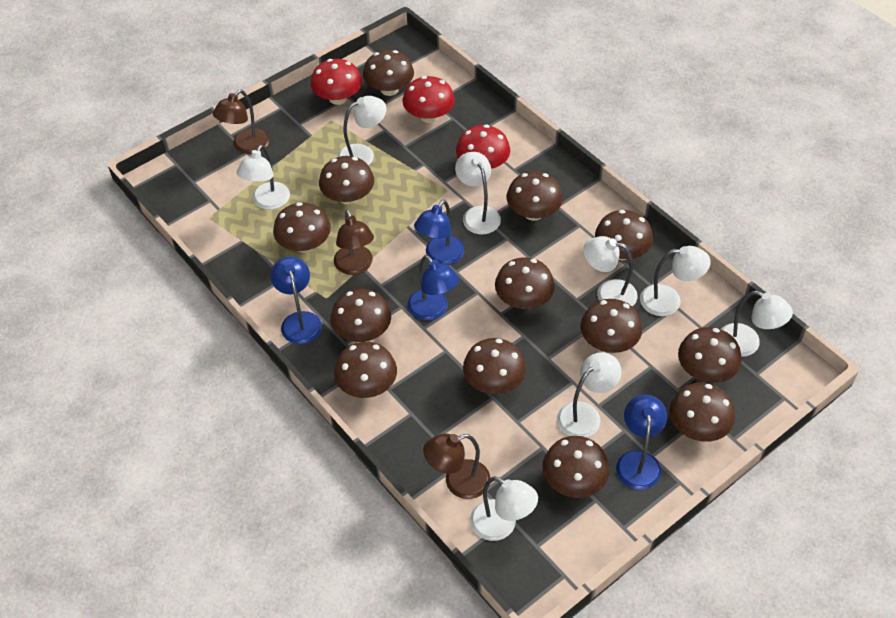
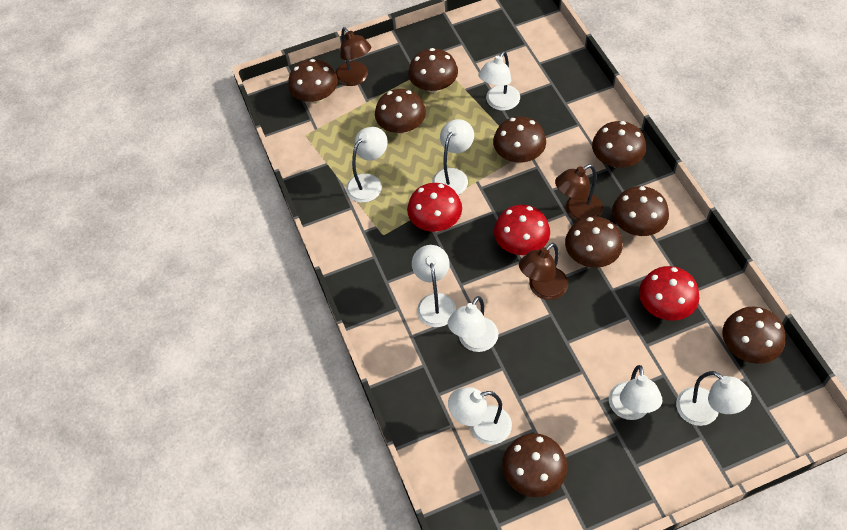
blue lamp: [270,256,322,344] [408,255,459,321] [414,200,465,265] [616,395,667,490] = 4 -> none = 0
brown mushroom: [273,202,331,253] [319,156,374,205] [331,289,391,342] [334,342,397,398] [363,50,414,96] [463,338,526,394] [495,257,555,309] [507,171,563,221] [542,436,610,498] [580,299,642,353] [595,210,653,260] [669,383,735,442] [678,327,742,383] = 13 -> [288,59,338,104] [375,89,426,134] [408,48,458,93] [493,117,546,163] [502,433,567,497] [565,216,623,268] [592,121,646,168] [612,186,669,236] [722,307,785,364] = 9

